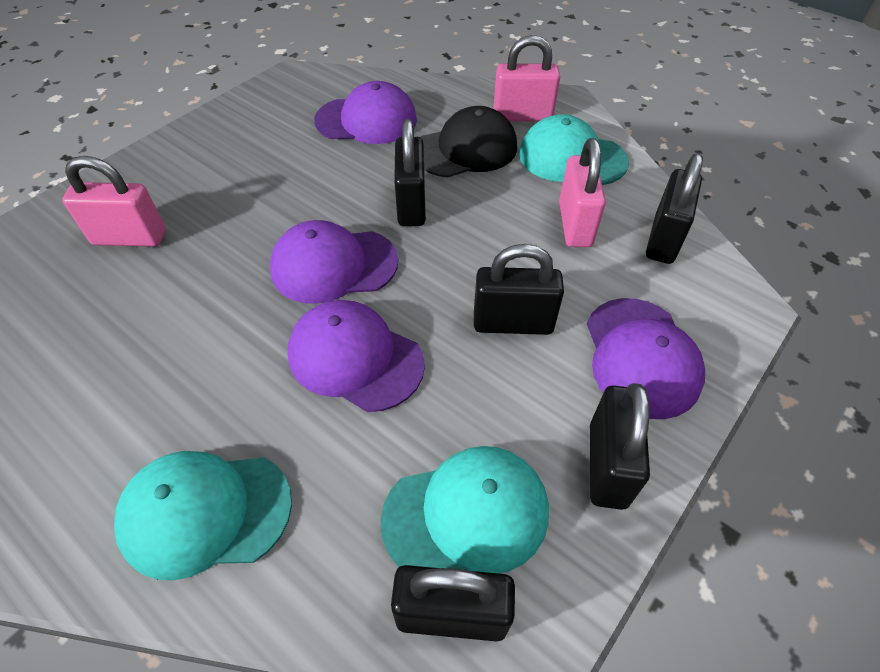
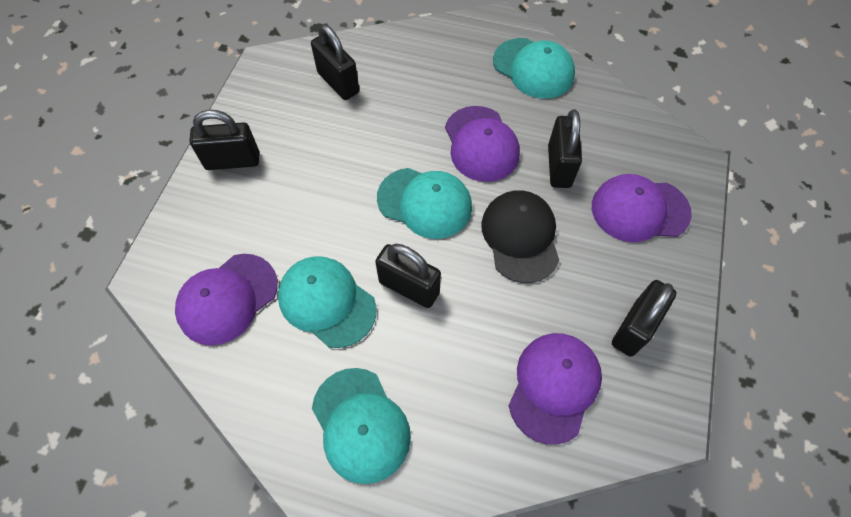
pink padlock: [62,156,166,247] [493,35,560,122] [559,138,606,247] = 3 -> none = 0
turquoise cap: [114,451,292,581] [380,446,549,573] [519,114,629,185] = 3 -> [278,256,377,348] [312,368,411,484] [377,168,472,239] [493,38,575,99] = 4

